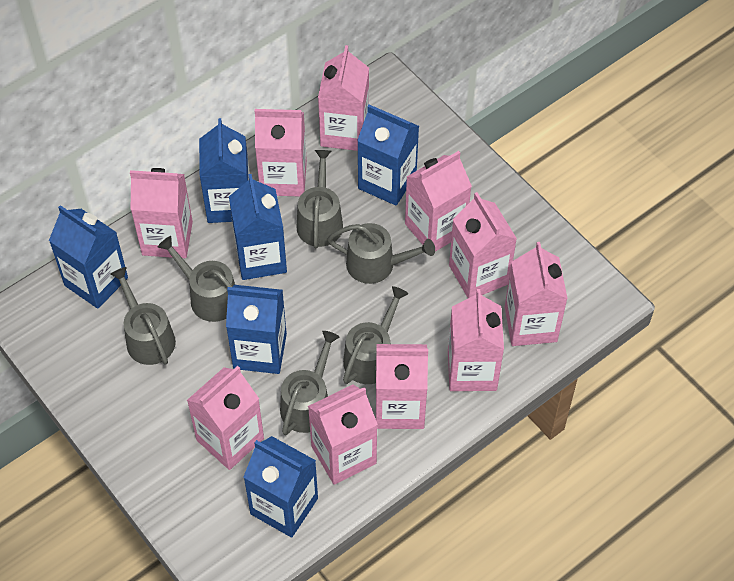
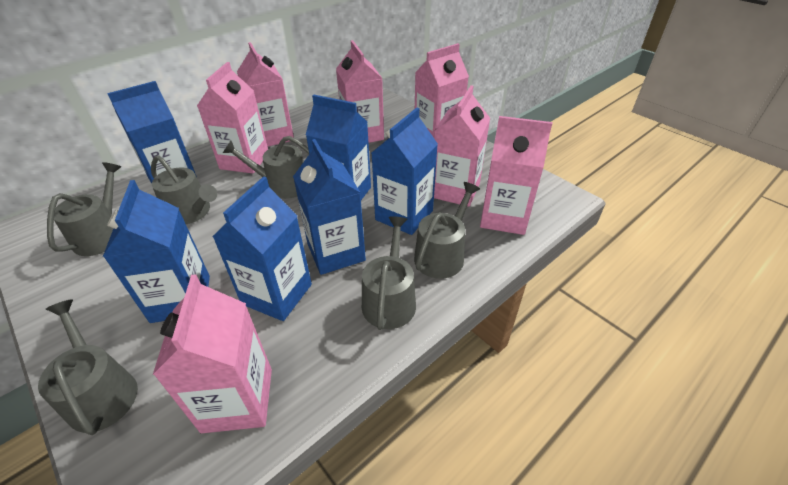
pink carton: [130,168,193,258] [187,366,264,470] [255,109,307,196] [308,385,378,485] [318,45,369,151] [376,344,428,429] [405,151,472,252] [448,289,504,391] [449,192,517,298] [505,242,568,346] = 10 -> [153,274,272,433] [197,62,268,174] [237,42,294,147] [336,40,384,143] [415,43,469,138] [434,85,490,207] [480,116,552,235] = 7

